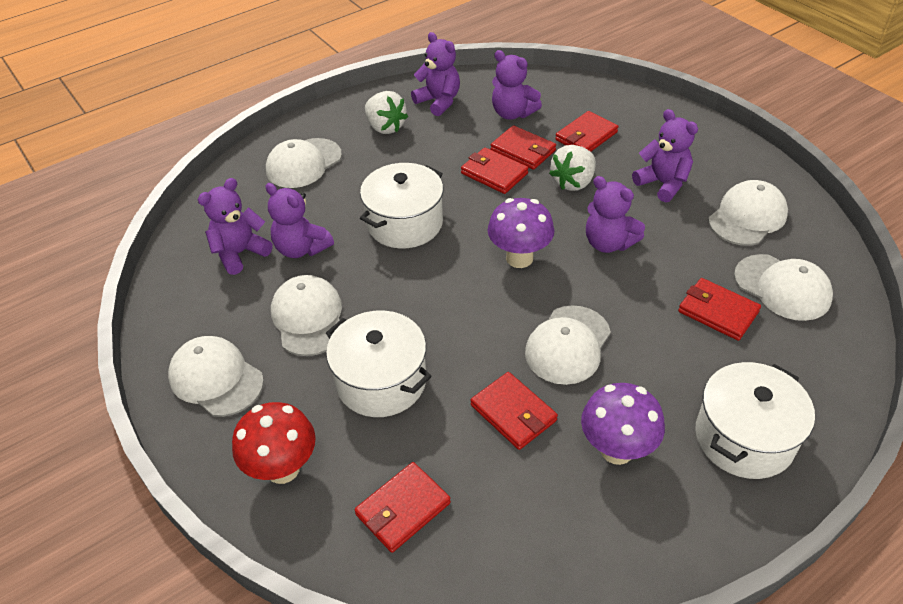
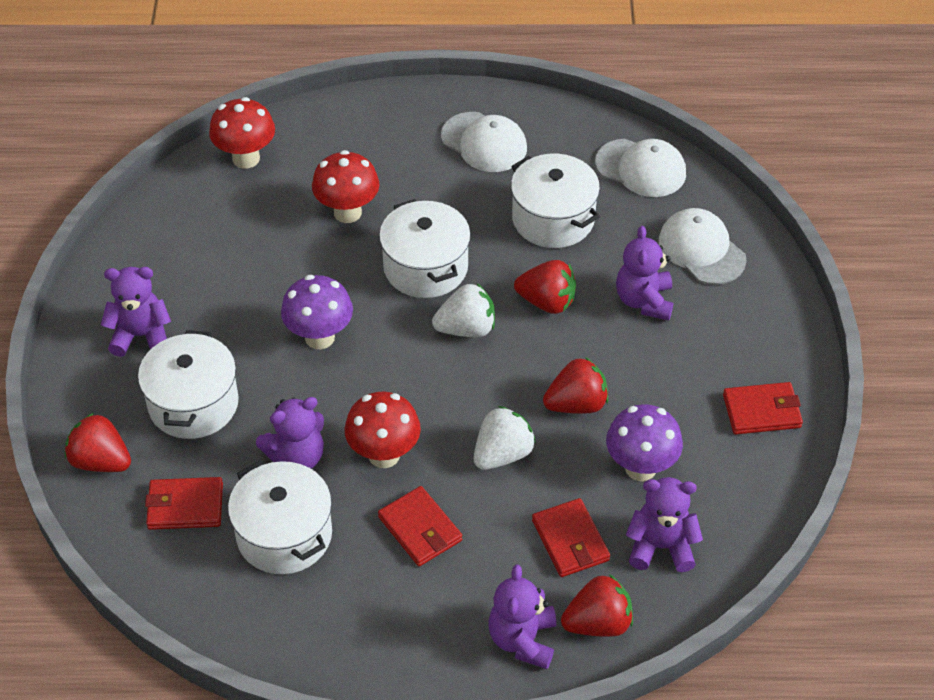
purple teddy bear: [198,178,273,275] [266,183,334,258] [411,32,460,116] [492,50,542,120] [586,176,645,253] [632,109,698,202] = 6 -> [101,267,171,357] [256,397,324,469] [488,564,556,669] [616,226,673,320] [626,477,703,572] = 5
red mushroom: [232,402,316,484] = 1 -> [209,97,275,169] [312,150,379,223] [345,392,421,468] = 3
red strawberry: none = 0 -> [65,413,131,472] [514,260,576,314] [543,357,608,414] [561,574,633,637] = 4
red wallet: [355,462,451,553] [461,147,528,194] [471,372,558,450] [491,125,556,170] [555,111,618,151] [678,278,761,341] = 6 -> [145,477,223,530] [378,486,462,566] [532,498,610,577] [723,382,803,434] = 4
white cap: [168,336,264,417] [266,138,342,188] [271,275,342,356] [525,305,611,385] [708,180,788,246] [734,254,833,321] = 6 -> [441,112,527,172] [595,139,686,197] [659,208,747,285] = 3
white pot: [326,310,431,417] [360,163,443,249] [695,362,815,479] = 3 -> [138,330,239,439] [228,461,332,574] [379,199,471,298] [511,154,600,248] = 4

